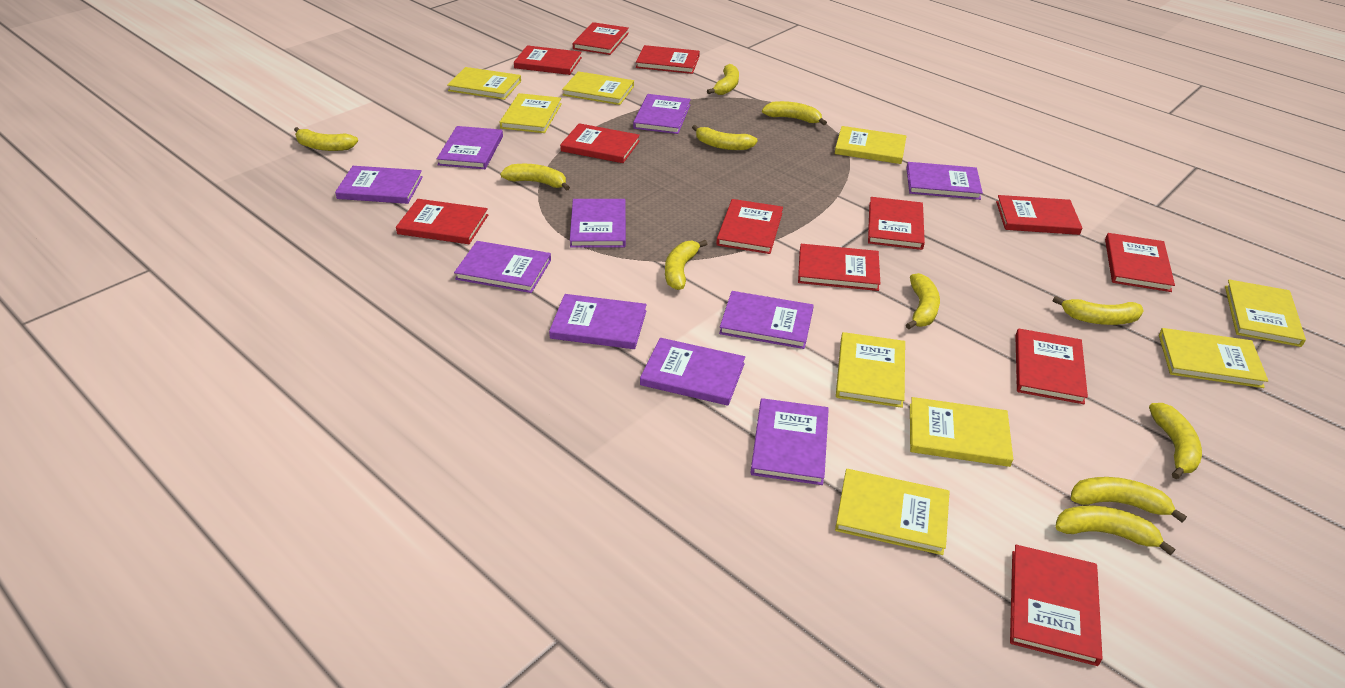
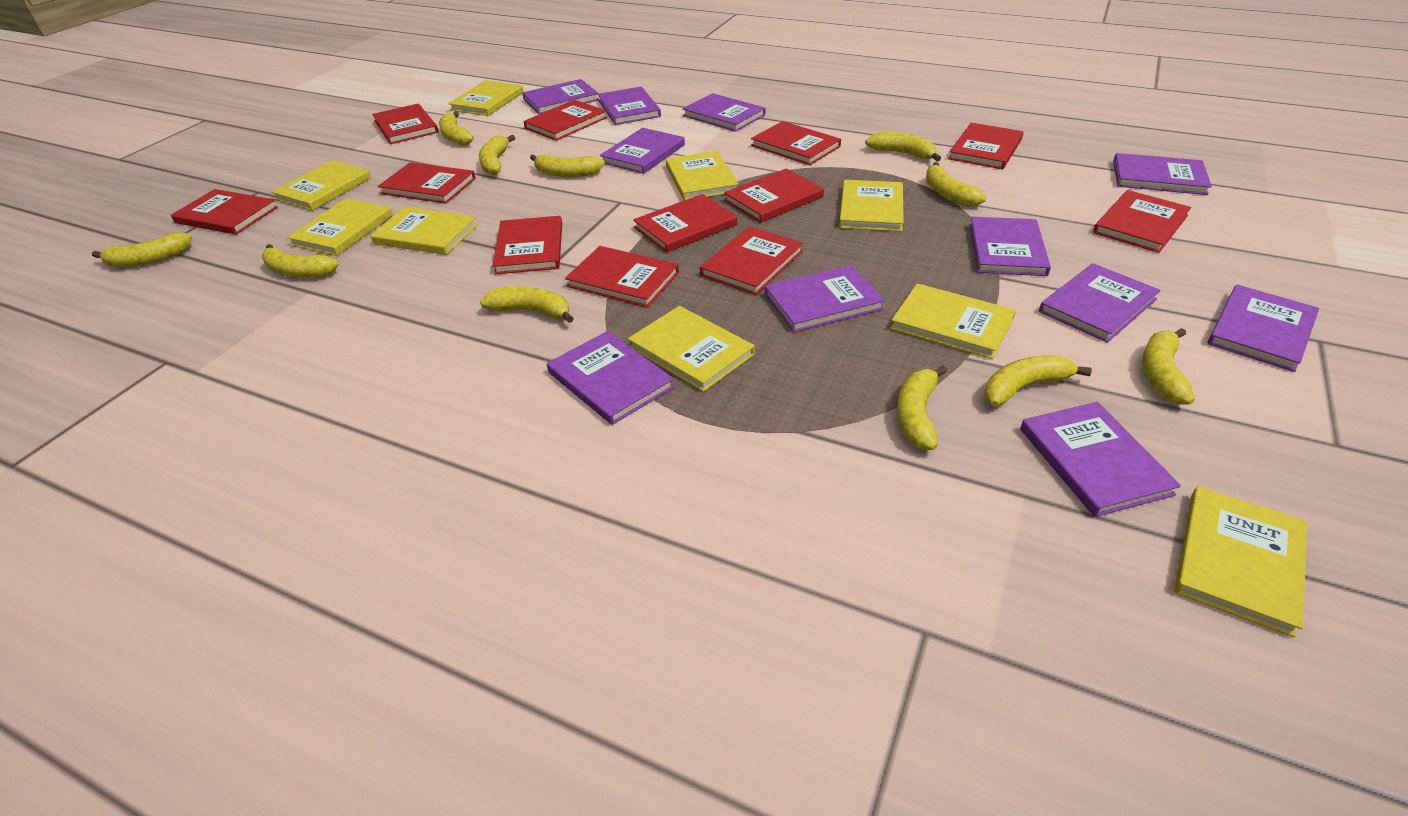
purple book: [335,166,423,204] [437,126,503,169] [454,241,551,293] [549,294,647,349] [570,199,626,248] [633,94,691,134] [640,338,745,406] [719,291,814,349] [750,398,829,485] [906,162,983,200] = 10 -> [522,79,599,114] [547,331,674,425] [598,87,661,125] [600,128,685,174] [683,93,765,132] [765,265,885,332] [970,217,1051,276] [1020,402,1181,517] [1039,263,1161,343] [1113,153,1212,195] [1208,285,1319,372] = 11

